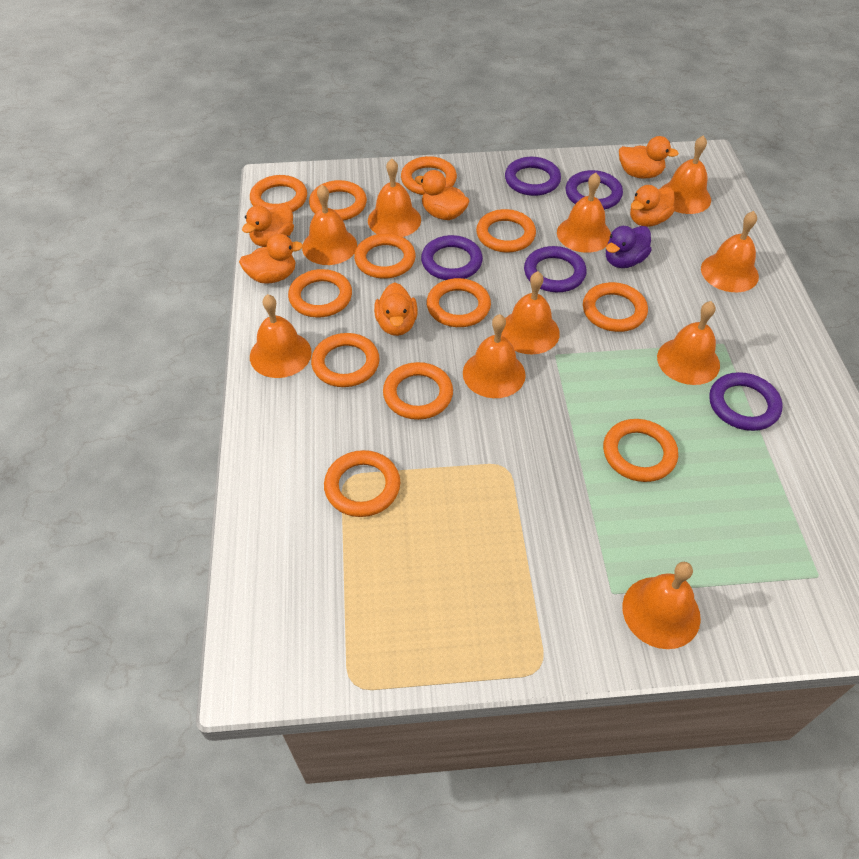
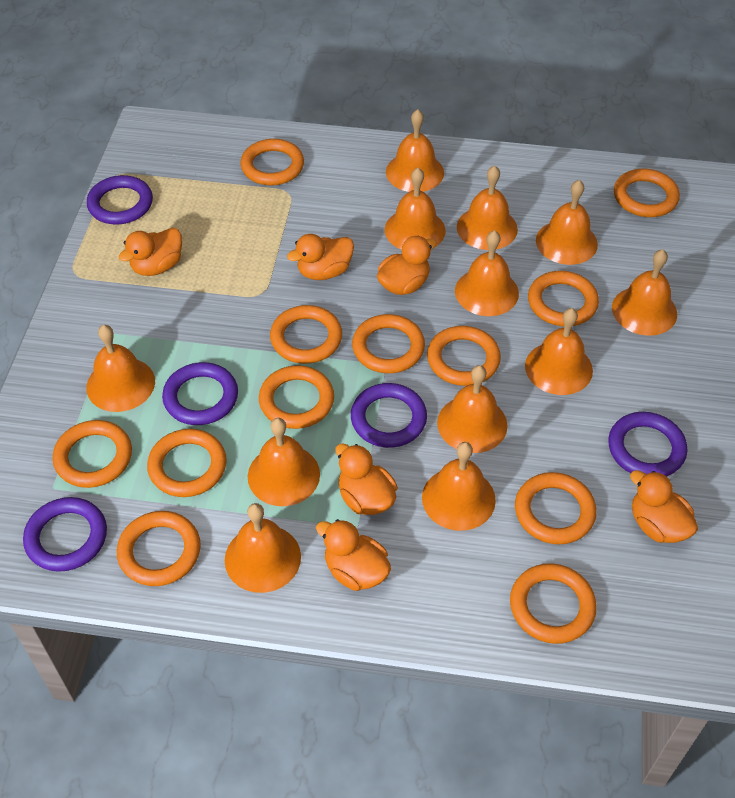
orange bell: [250,294,312,378] [302,185,357,265] [368,159,421,237] [463,314,526,398] [501,271,560,354] [557,173,611,253] [622,562,701,649] [657,301,720,385] [661,135,711,214] [701,211,759,292] = 10 -> [86,325,155,412] [225,503,301,593] [248,418,320,506] [385,168,446,250] [386,109,444,192] [422,442,496,531] [437,365,507,453] [455,230,519,316] [457,165,518,250] [525,308,593,395] [536,180,598,265] [612,249,677,336] = 12
purple duck: [606,226,652,268] = 1 -> none = 0

